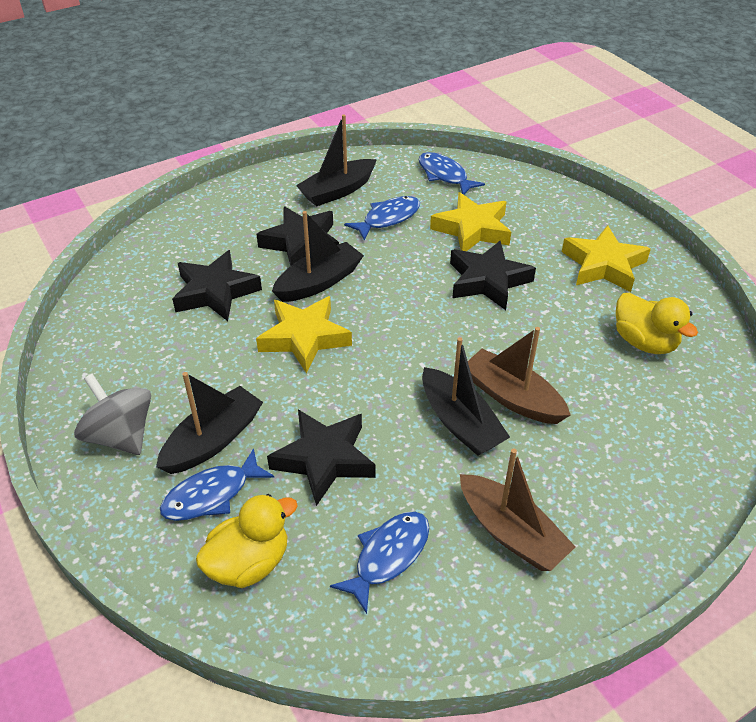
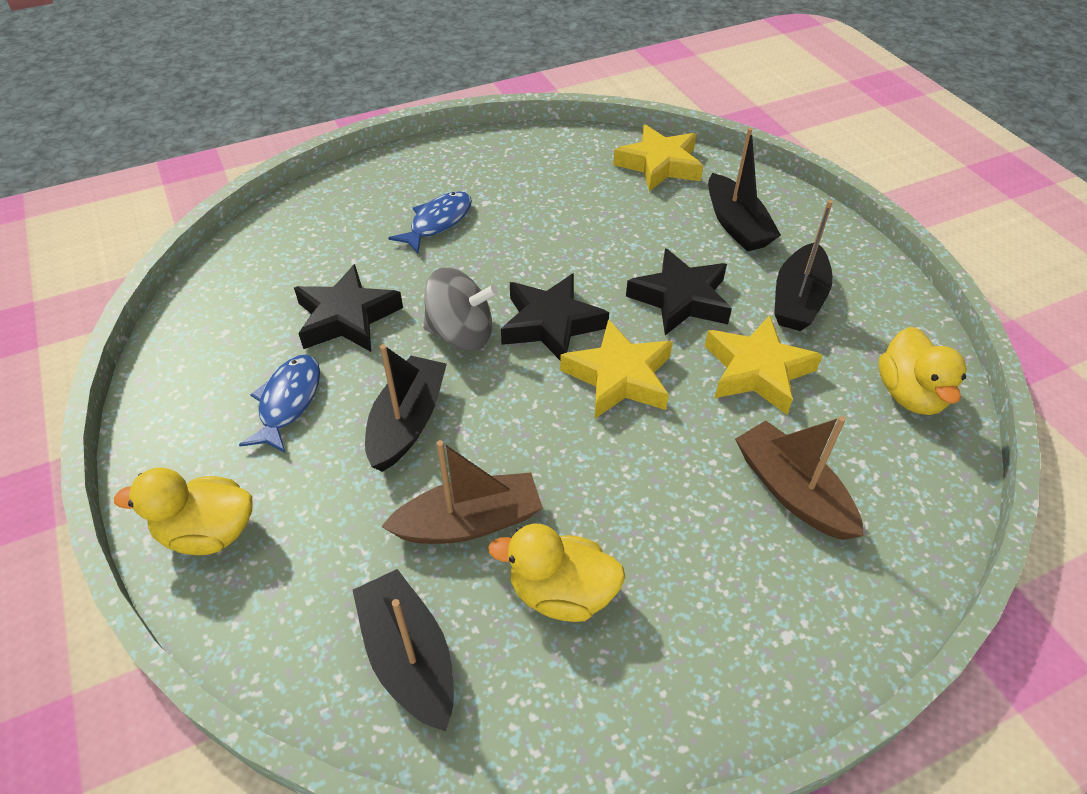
black star: [172,250,262,321] [256,207,339,266] [267,409,376,506] [450,241,536,310] = 4 -> [294,264,403,352] [501,273,609,360] [626,248,732,335] = 3
blue fish: [160,448,274,521] [330,512,429,614] [344,196,420,240] [419,152,485,195] = 4 -> [239,355,320,453] [388,191,472,253] = 2
yellow duck: [196,494,298,588] [616,293,698,354] = 2 -> [114,467,252,555] [488,524,625,622] [879,327,967,415] = 3

